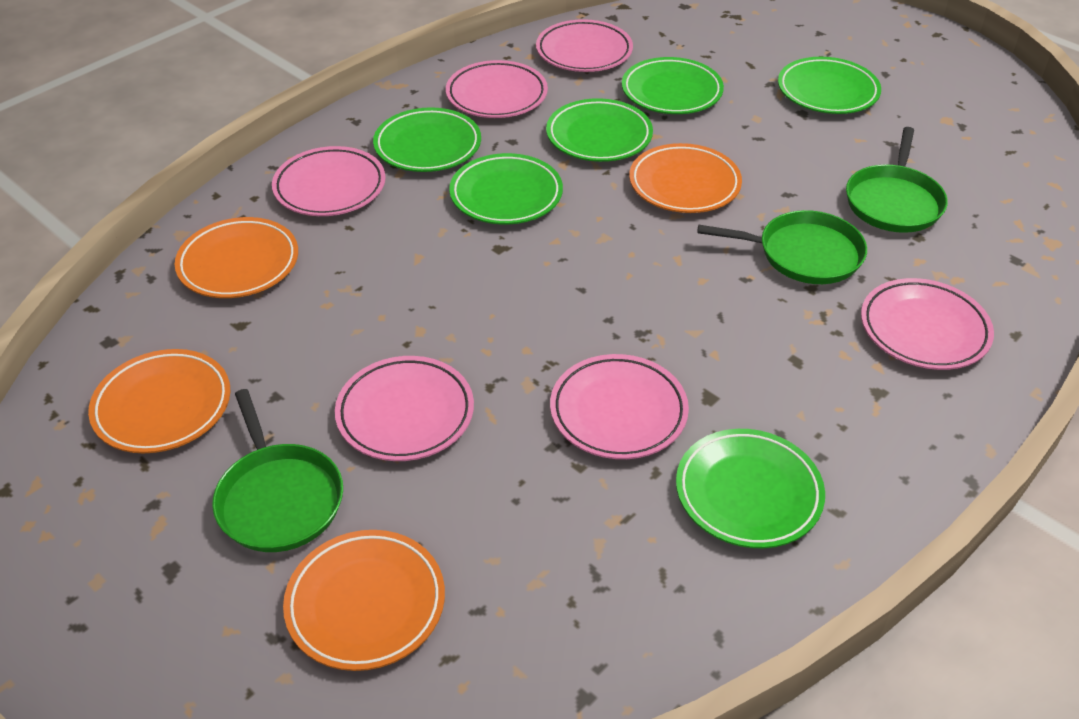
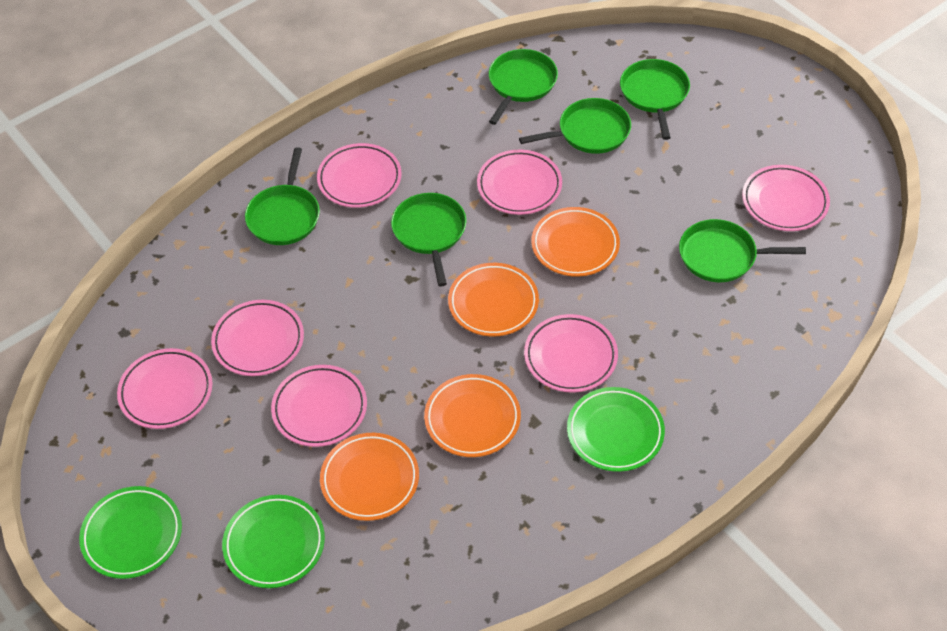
green pan: [212,389,343,552] [697,210,867,284] [846,127,948,233] = 3 -> [245,147,320,245] [391,193,467,286] [489,49,558,125] [519,98,631,154] [620,59,690,140] [679,219,806,282] = 6
green plate: [373,107,481,172] [449,153,563,225] [546,98,653,162] [622,57,724,114] [676,429,825,548] [778,57,881,114] = 6 -> [79,486,182,579] [222,495,325,588] [567,387,665,472] = 3
pink plate: [272,146,386,216] [335,356,474,461] [446,60,548,118] [536,19,633,72] [550,354,689,459] [861,278,994,370] = 6 -> [117,348,212,429] [211,300,304,376] [271,365,367,447] [317,143,402,208] [477,150,562,215] [524,314,618,393] [742,165,830,231] = 7

